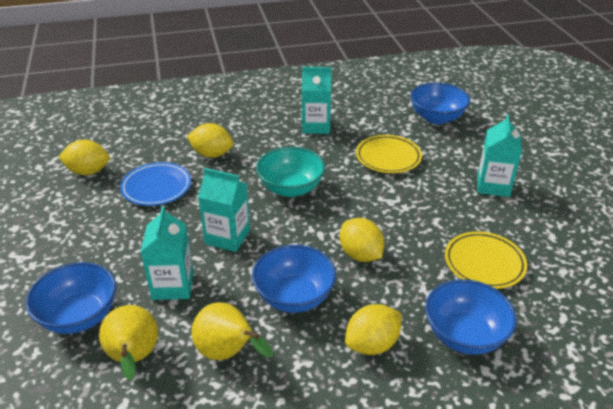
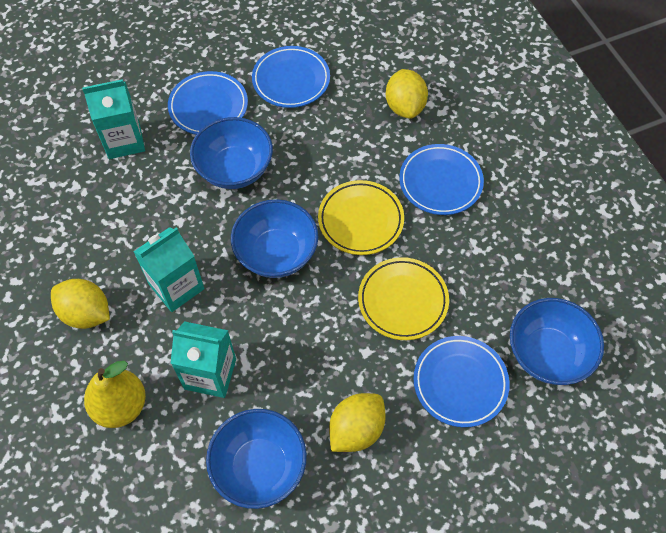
blue plate: [120,162,191,206] = 1 -> [168,71,248,135] [252,46,330,108] [399,144,484,215] [413,336,510,427] = 4
turquoise bowl: [256,147,325,197] = 1 -> none = 0
turquoise carton: [140,206,193,300] [198,168,250,252] [302,67,332,134] [478,115,522,197] = 4 -> [82,79,145,159] [133,227,204,312] [171,321,236,398] = 3
yellow lemon: [58,140,110,175] [187,123,233,158] [340,218,384,262] [345,304,402,355] = 4 -> [51,279,110,329] [329,393,386,452] [386,69,428,119] = 3
yellow pear: [99,305,158,380] [192,302,273,360] = 2 -> [84,361,146,428] = 1

